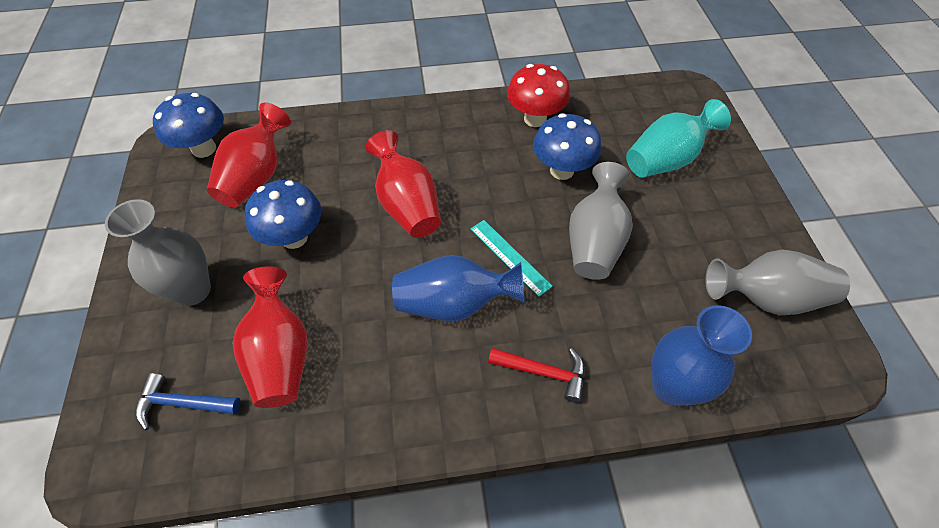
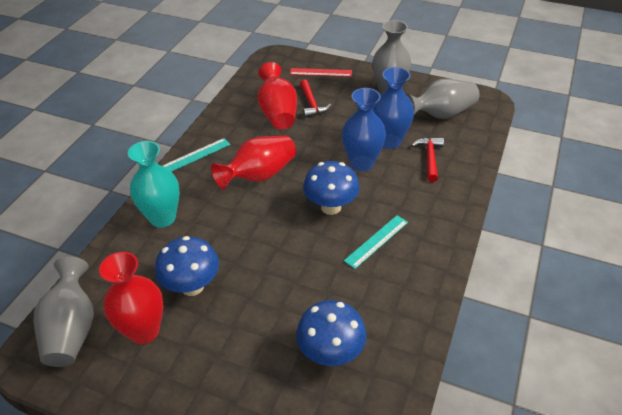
blue hammer: [136,373,241,430] = 1 -> none = 0
red hammer: [488,348,585,403] = 1 -> [300,80,331,118] [411,137,444,182] = 2
red mushroom: [507,64,570,127] = 1 -> none = 0
red ruler: none = 0 -> [290,68,352,77] = 1
turquoise ruler: [471,220,553,297] = 1 -> [162,138,231,172] [344,215,408,269] = 2

